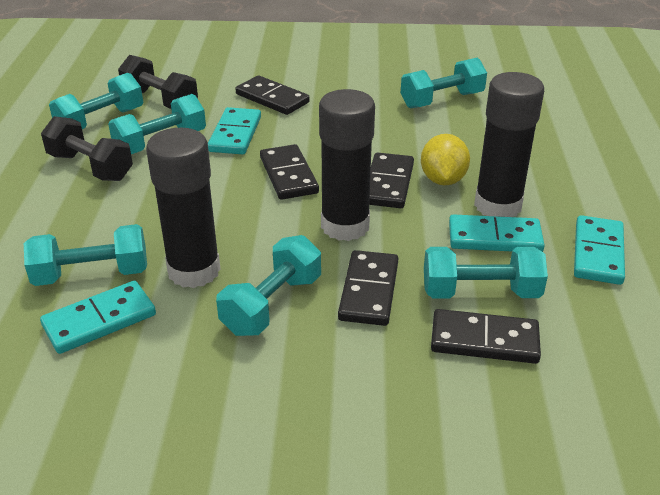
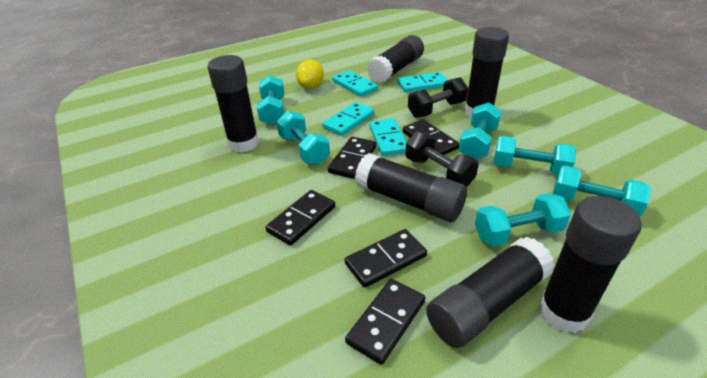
black glue stick: [146,128,221,288] [319,89,375,241] [474,72,544,217] = 3 -> [207,55,259,153] [355,153,467,222] [367,35,424,83] [426,237,555,348] [464,27,509,118] [539,196,642,333] = 6

